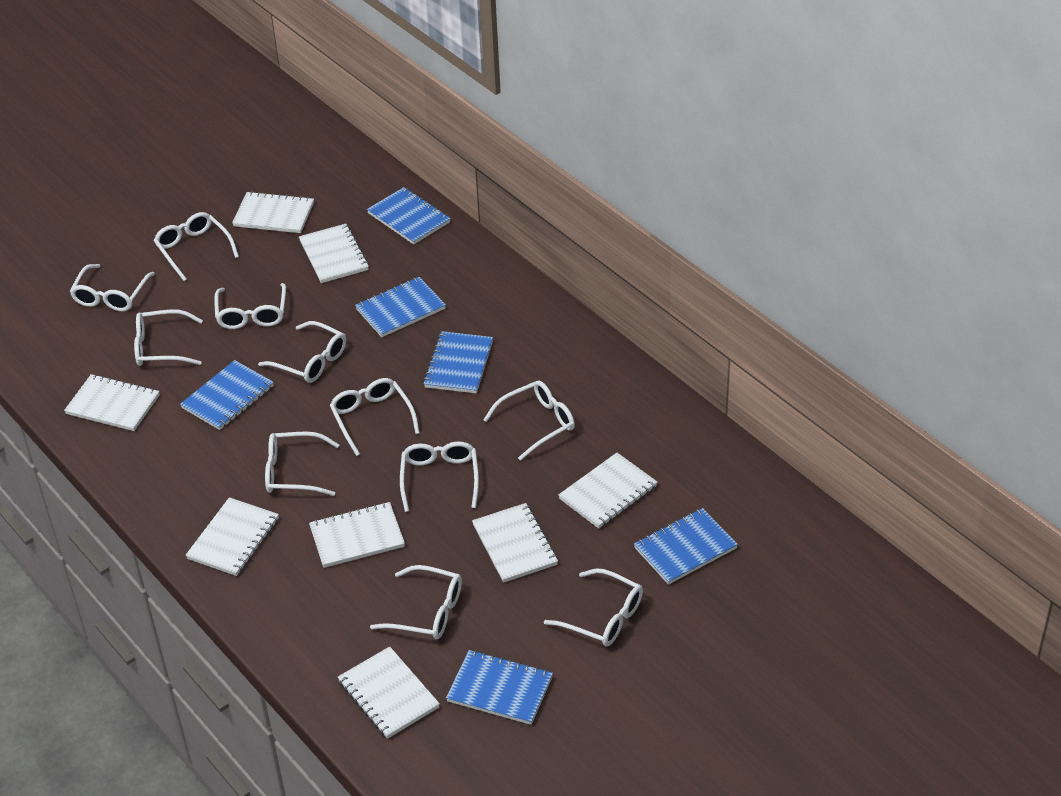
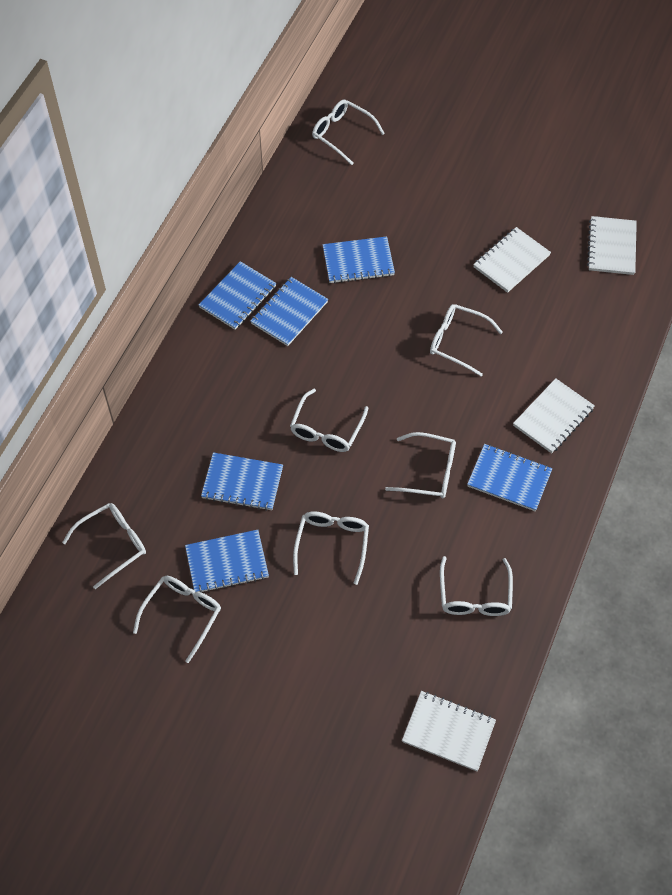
white glasses: [70,264,155,311] [134,309,203,366] [154,212,239,281] [214,283,286,329] [258,321,346,383] [265,432,339,496] [330,378,420,456] [370,565,462,640] [400,442,479,512] [484,381,575,461] [544,569,643,647] = 11 -> [62,503,146,589] [133,576,221,663] [290,389,368,452] [293,511,369,585] [312,100,385,165] [385,432,456,499] [430,304,503,376] [440,556,513,616] = 8
white notebook: [64,374,160,431] [186,497,279,576] [232,191,314,233] [299,224,369,283] [309,502,405,568] [338,646,440,739] [472,503,558,583] [558,453,657,529] = 8 -> [402,691,496,771] [473,227,551,293] [513,378,595,453] [587,216,637,275] = 4

